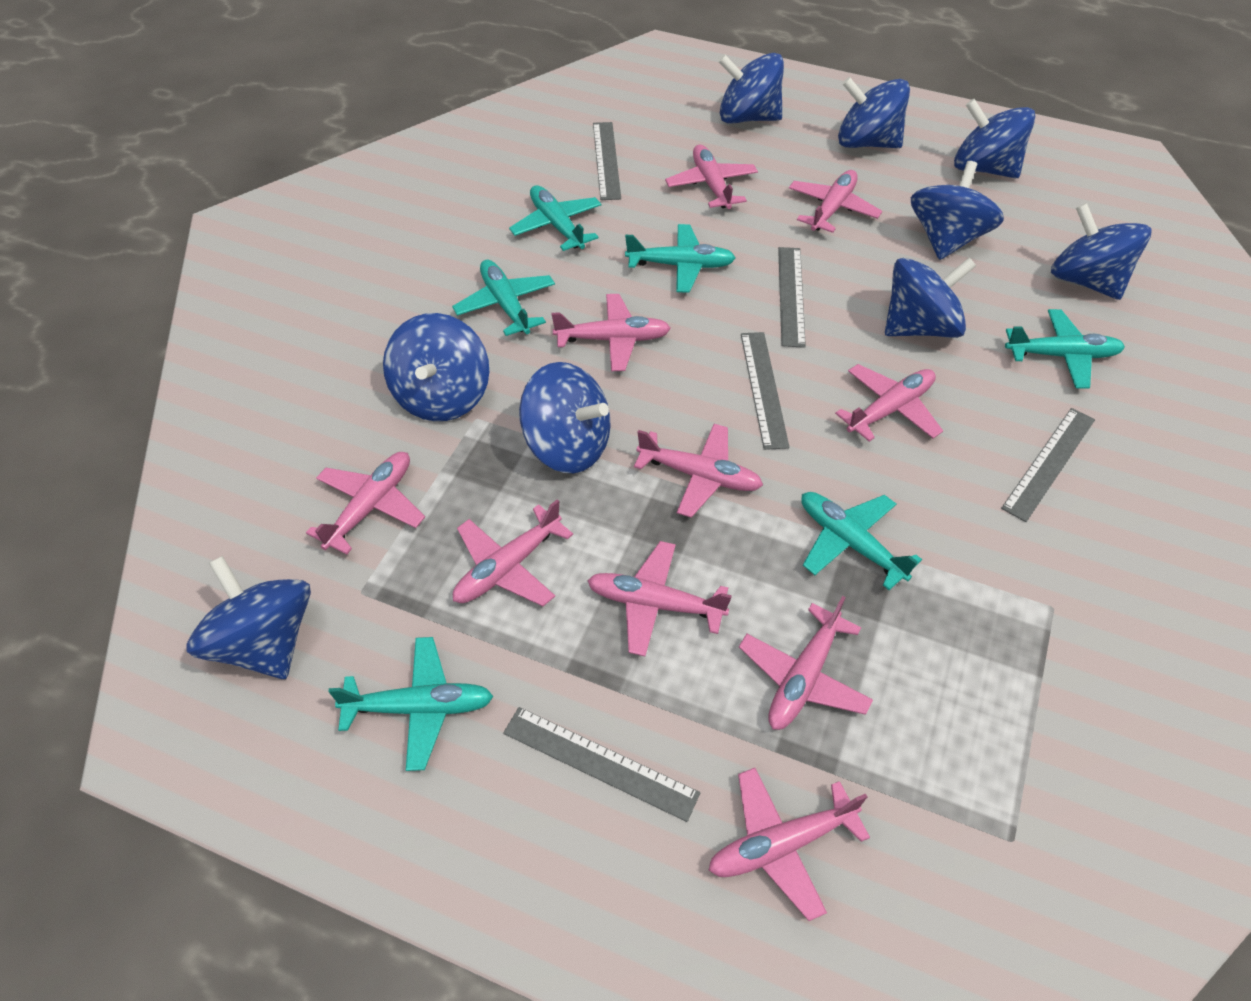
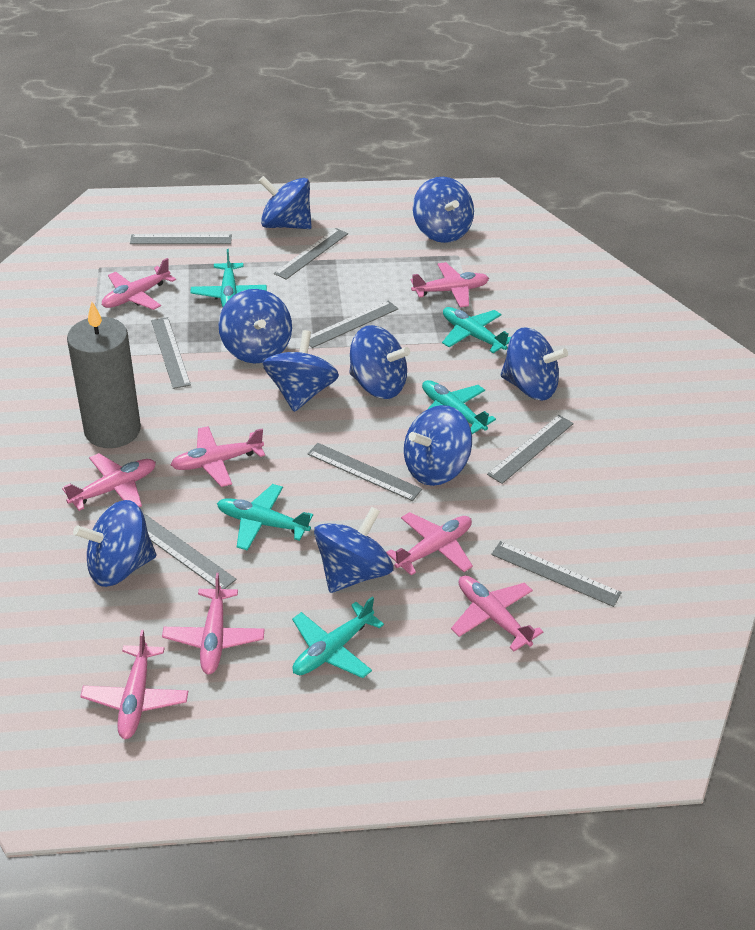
grey candle: none = 0 -> [67,302,141,448] = 1
grey ruler: [503,707,700,822] [593,122,621,200] [741,332,790,450] [778,247,806,348] [1001,408,1095,522] = 5 -> [130,234,232,244] [144,514,237,589] [151,317,191,389] [274,228,348,280] [307,443,422,501] [309,301,398,348] [487,415,574,484] [491,541,622,607] = 8
pink plane: [306,452,425,555] [453,499,573,606] [552,294,671,371] [587,541,732,656] [634,424,763,518] [665,145,758,209] [708,768,870,921] [739,596,873,730] [789,170,882,233] [835,364,943,442] = 10 -> [62,453,156,511] [80,630,188,740] [102,258,176,310] [162,573,265,674] [171,426,265,487] [386,512,473,576] [411,262,489,307] [451,576,543,652] = 8
turquoise plane: [328,637,494,771] [452,259,555,336] [509,185,601,251] [625,224,736,293] [801,492,922,590] [1005,309,1125,389] = 6 -> [191,249,267,307] [217,484,313,551] [292,596,384,678] [422,380,496,434] [442,307,511,353] = 5

